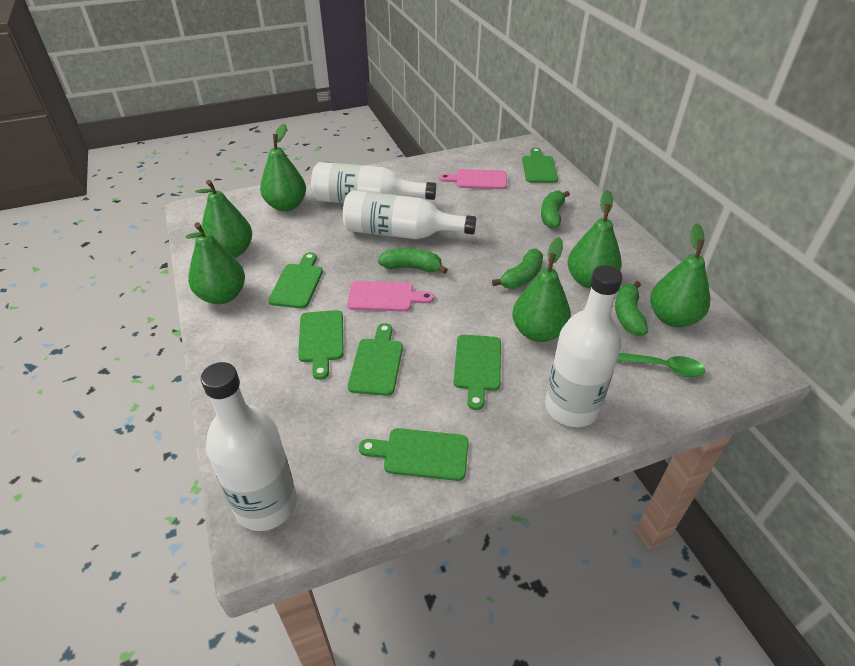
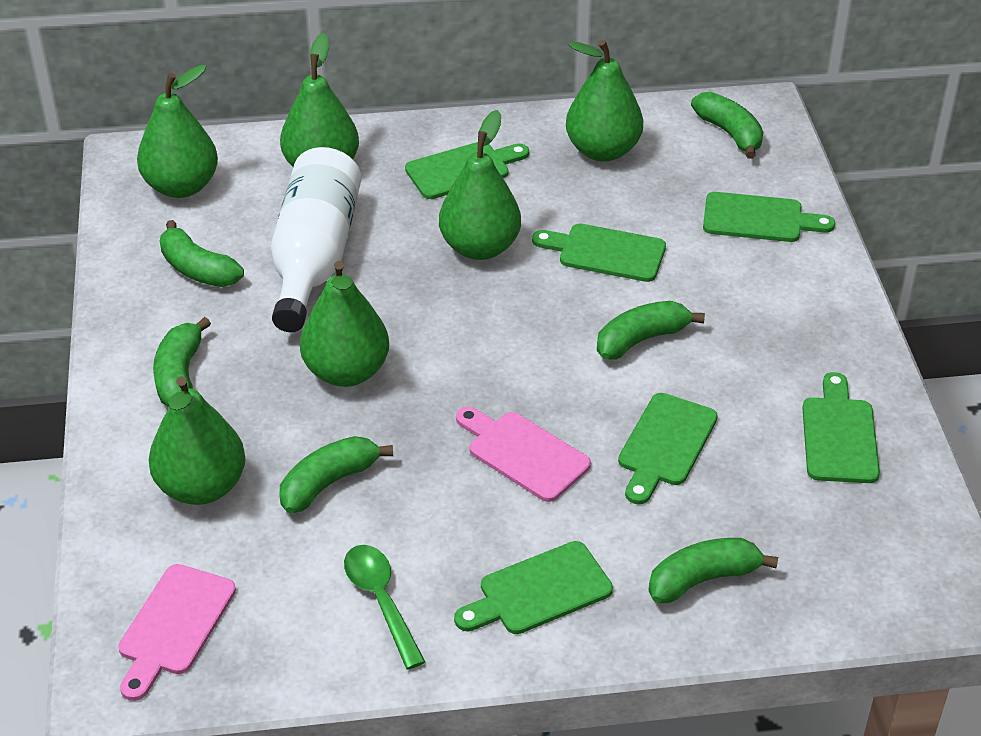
green banana: [378,248,448,274] [492,249,543,289] [541,191,570,229] [615,281,648,336] = 4 -> [153,317,211,407] [160,220,244,287] [280,436,393,513] [597,301,705,360] [648,538,778,603] [691,92,763,159] = 6
white bottle: [201,362,297,531] [311,162,436,204] [343,190,476,239] [545,265,623,427] = 4 -> [271,147,361,332] = 1

